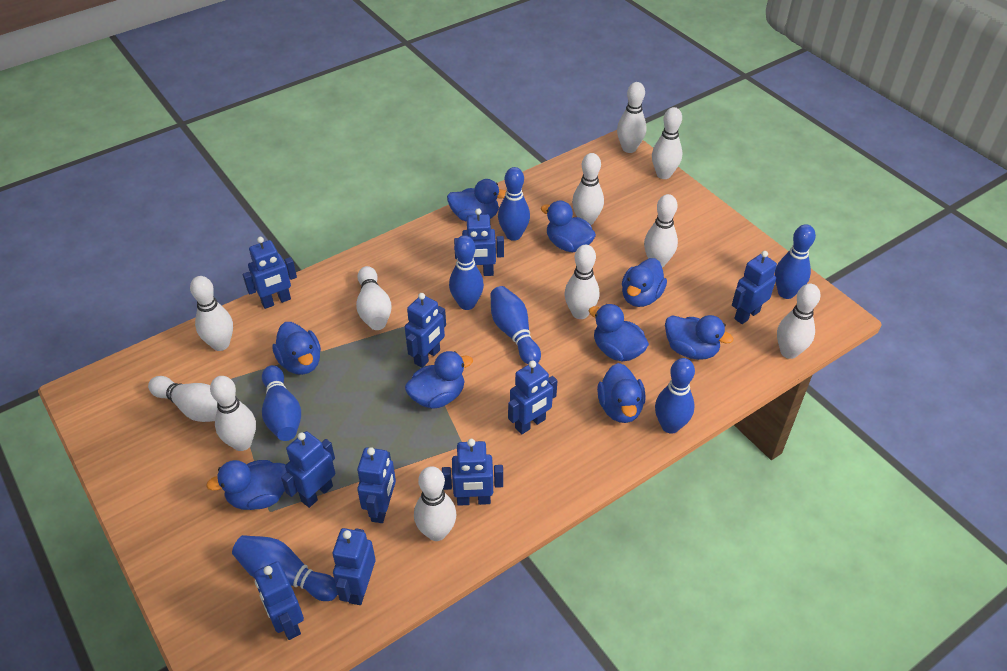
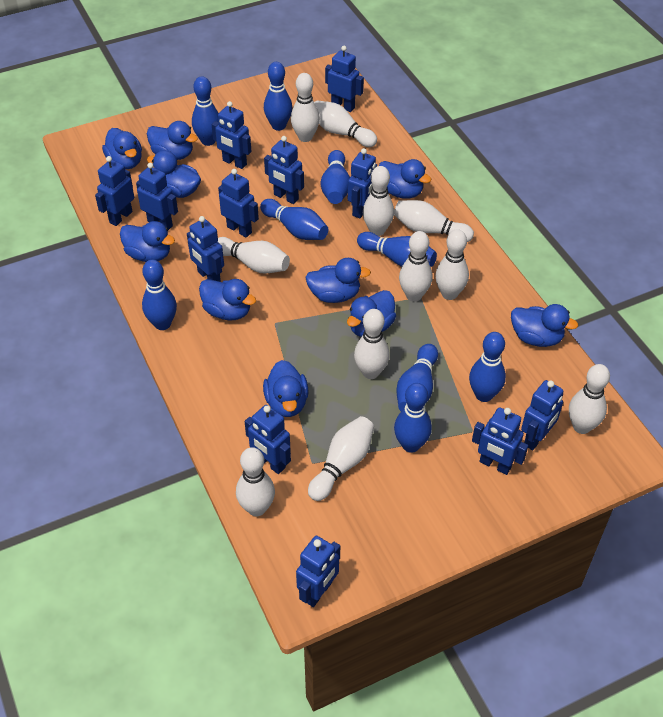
blue bowling pin: [232,535,338,601] [262,365,301,441] [449,235,484,310] [490,286,541,365] [498,167,530,241] [655,358,695,434] [775,224,816,299] = 7 -> [142,260,177,330] [192,76,219,146] [260,199,328,240] [264,62,292,131] [321,150,350,204] [357,232,437,267] [394,383,432,453] [396,344,438,411] [469,332,506,402] = 9
blue duck: [206,460,287,510] [272,322,321,375] [405,351,473,409] [447,179,506,222] [541,201,596,252] [589,304,649,361] [597,363,646,423] [622,258,667,307] [665,315,733,360] = 9 -> [102,128,142,169] [120,221,175,262] [147,121,198,160] [147,150,201,198] [199,279,256,321] [263,360,309,417] [305,258,371,303] [347,290,396,337] [379,159,431,199] [511,304,578,347] = 10
blue robot: [243,237,297,309] [254,561,304,640] [281,431,335,508] [332,528,375,605] [357,447,396,523] [405,293,446,368] [442,439,503,506] [454,208,504,276] [508,360,557,434] [732,251,777,324] = 10 -> [95,156,134,226] [136,163,178,230] [187,216,224,282] [212,101,252,169] [218,169,259,238] [245,405,291,474] [264,136,304,204] [296,536,340,607] [325,46,364,112] [348,148,377,218] [472,407,528,475] [521,380,563,450] = 12

